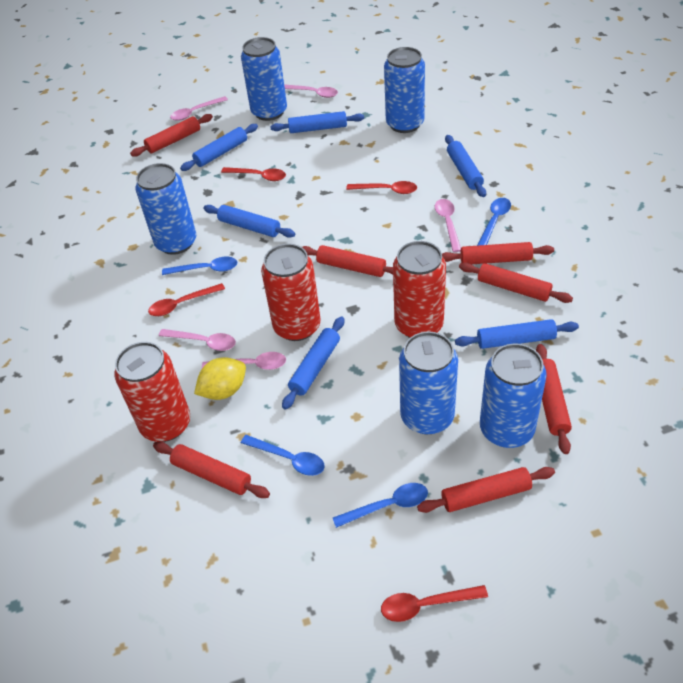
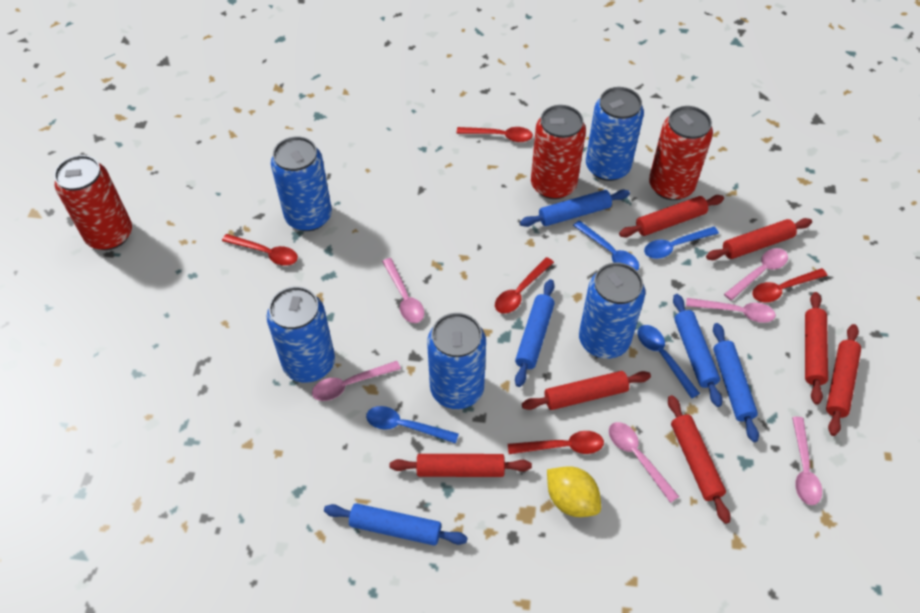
blue rolling pin: [180,124,258,171] [203,205,295,238] [270,111,364,133] [282,316,344,410] [445,135,486,197] [455,319,579,349] = 6 -> [324,503,468,546] [515,279,555,387] [520,190,630,227] [673,294,723,407] [713,323,759,442] = 5
pink spoon: [159,329,236,351] [170,96,228,121] [202,352,286,370] [284,84,338,98] [435,199,461,252] = 5 -> [312,361,401,401] [382,258,424,323] [609,422,679,503] [686,298,776,323] [724,248,788,301] [792,417,822,505] = 6
red spoon: [148,283,225,316] [221,167,286,181] [346,181,417,194] [381,585,488,622] = 4 -> [222,234,298,266] [456,127,533,142] [495,257,554,314] [508,431,604,454] [752,268,828,303] = 5

